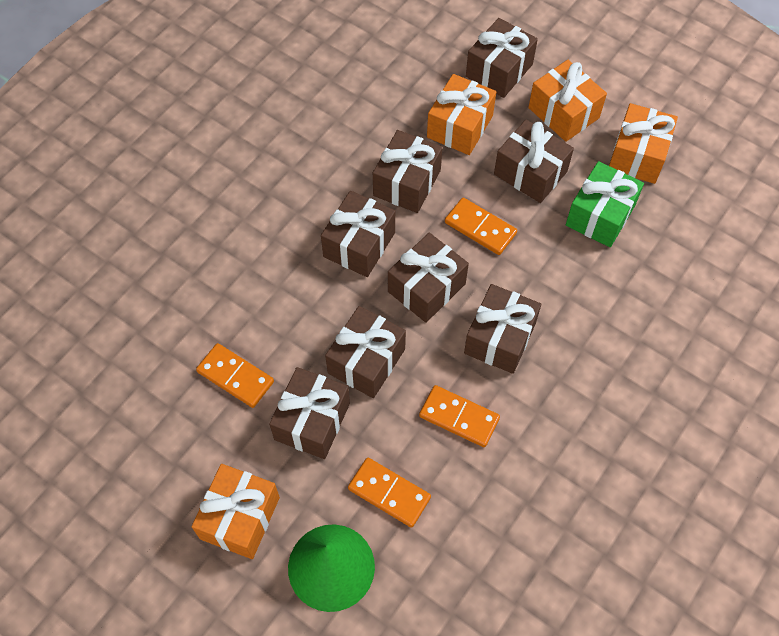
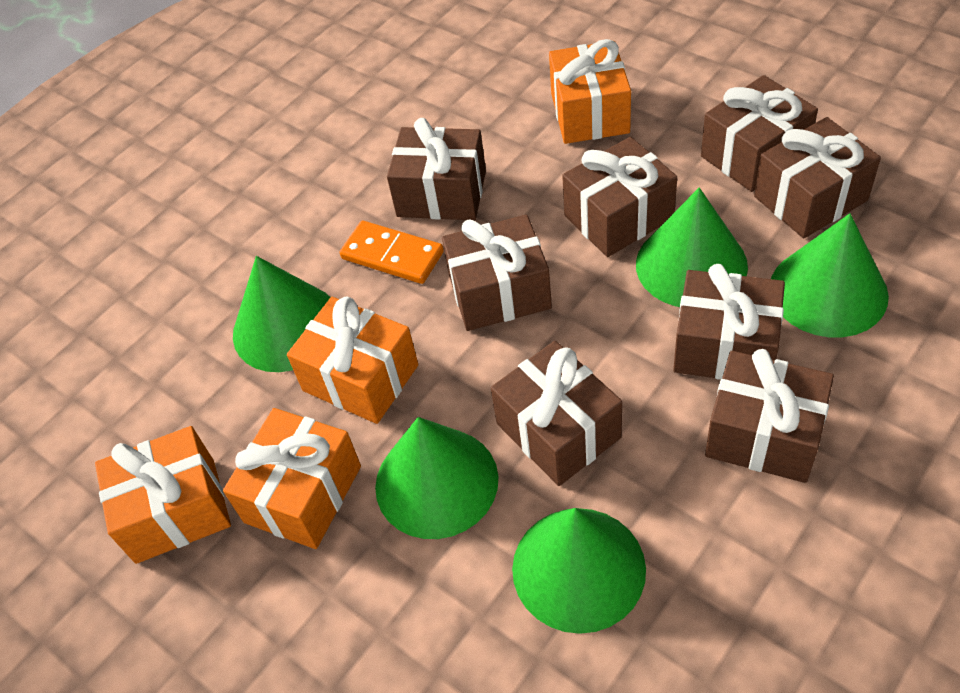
green cone: [288,524,375,612] = 1 -> [233,256,330,372] [375,417,499,539] [512,508,646,634] [636,188,748,307] [771,213,889,337] = 5
green gift: [566,161,644,247] = 1 -> none = 0
orange domino: [196,343,274,408] [348,458,431,527] [419,385,500,447] [445,198,517,255] = 4 -> [340,221,444,284] = 1

